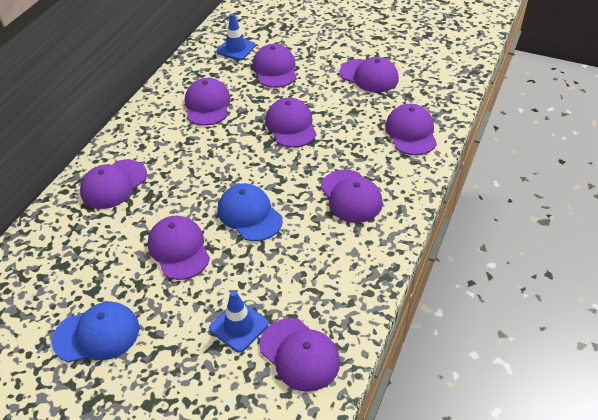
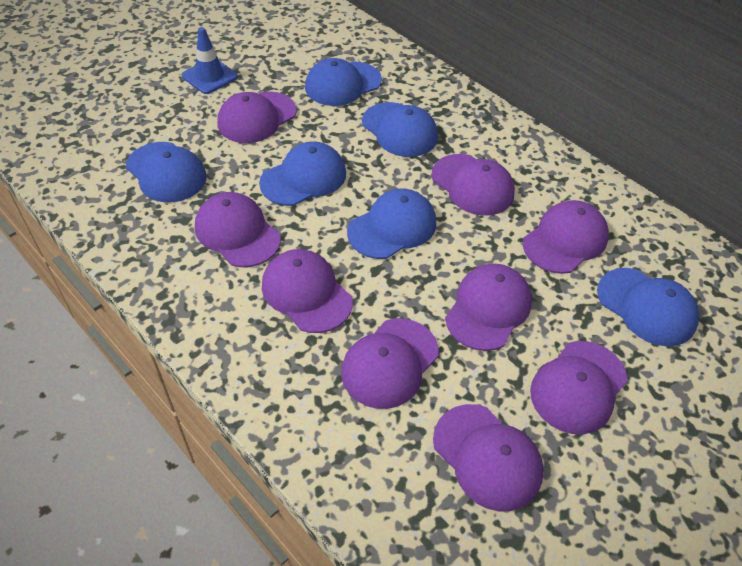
blue cap: [51,302,139,362] [218,183,283,241] = 2 -> [126,142,207,203] [259,141,346,206] [305,58,382,106] [347,189,436,259] [362,102,438,157] [597,268,699,346] = 6
blue traffic cone: [209,290,269,353] [216,13,256,60] = 2 -> [182,27,238,94] = 1

